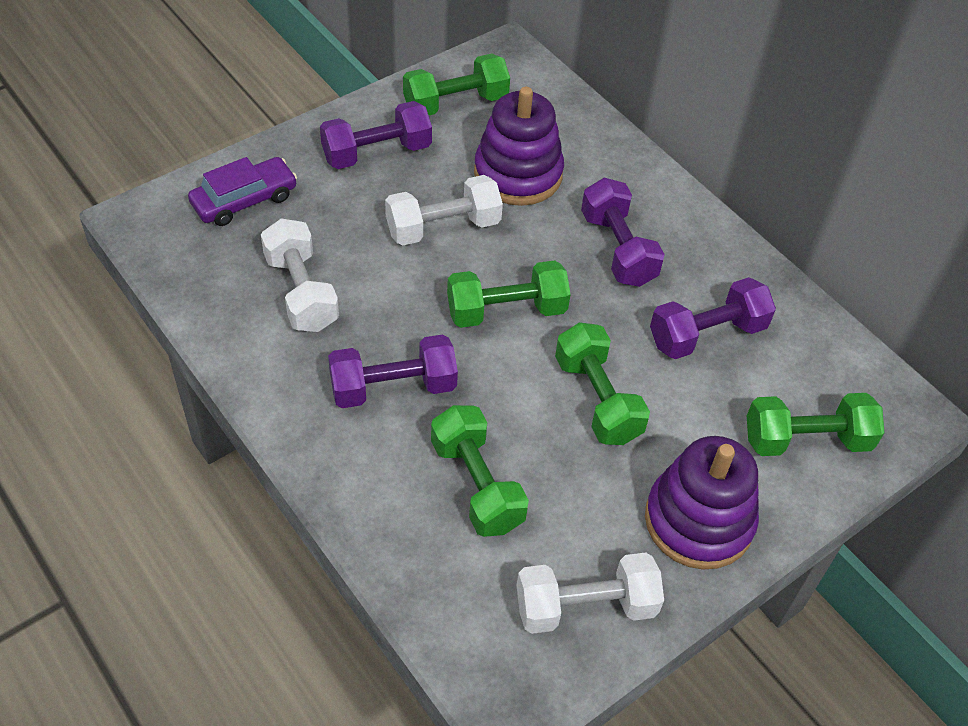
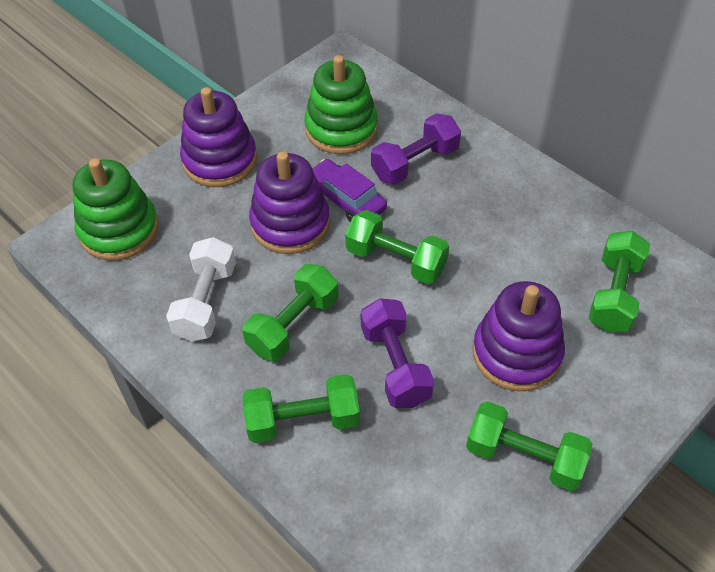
green stacking toy: none = 0 -> [73,158,159,261] [304,55,378,154] = 2
purple dumbbell: [320,101,432,169] [328,334,458,408] [581,178,665,287] [650,277,776,359] = 4 -> [360,298,434,408] [371,113,461,185] = 2
purple stacking toy: [474,87,564,206] [645,436,759,569] = 2 -> [180,87,257,187] [249,151,330,254] [473,281,565,391] = 3
white dumbbell: [261,218,339,332] [385,175,503,245] [517,552,664,634] = 3 -> [166,237,236,342] = 1

